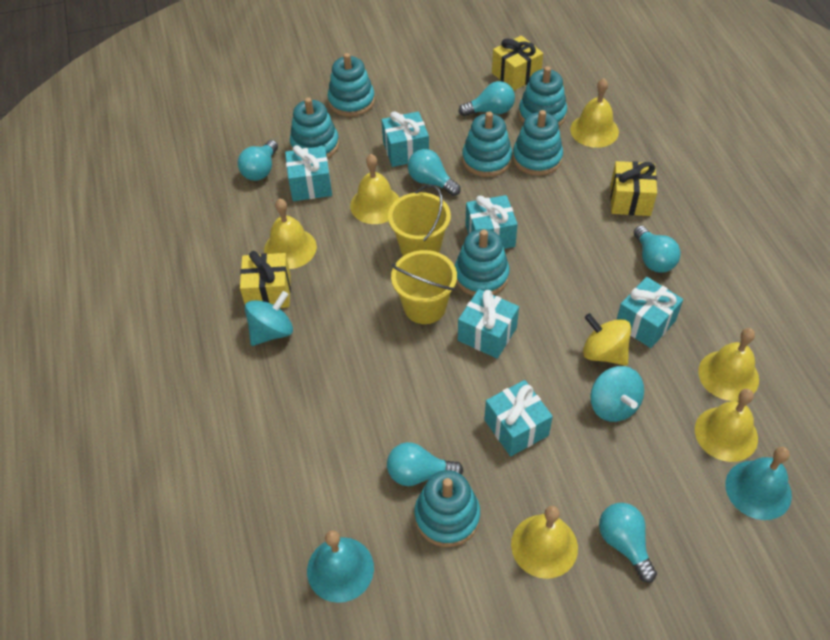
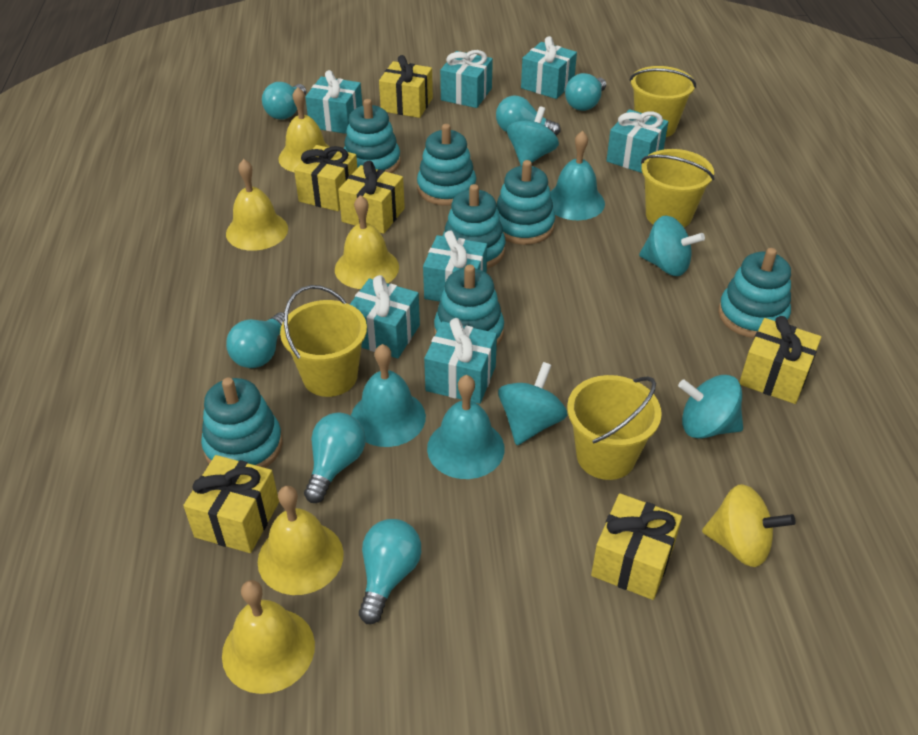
turquoise bell: [307,530,374,603] [725,447,792,520] = 2 -> [351,344,426,447] [427,375,505,479] [550,131,605,220] = 3
turquoise gift: [285,145,332,201] [382,111,429,167] [458,289,519,359] [465,195,518,249] [484,380,553,456] [617,277,683,348] = 6 -> [305,70,362,134] [350,275,420,358] [423,230,487,302] [424,318,497,404] [440,50,493,108] [521,36,577,99] [606,109,668,173] = 7
turquoise spinning top: [245,291,293,346] [590,366,644,422] = 2 -> [498,362,568,445] [507,106,559,166] [639,216,705,276] [678,375,743,439] = 4
yellow bell: [264,199,317,269] [350,154,399,224] [511,506,578,579] [570,78,619,148] [695,389,758,462] [698,328,759,401] = 6 -> [222,580,315,694] [226,159,288,251] [258,486,344,595] [278,87,330,172] [335,195,399,289] = 5
yellow bucket: [388,185,451,256] [391,250,457,324] = 2 -> [280,285,367,397] [567,375,662,480] [629,66,696,137] [641,149,715,227] = 4
yellow gift: [240,251,291,308] [492,36,543,91] [610,161,657,216] = 3 -> [183,455,279,553] [294,145,357,211] [338,161,405,234] [379,55,433,118] [591,493,682,600] [739,316,821,404] = 6

